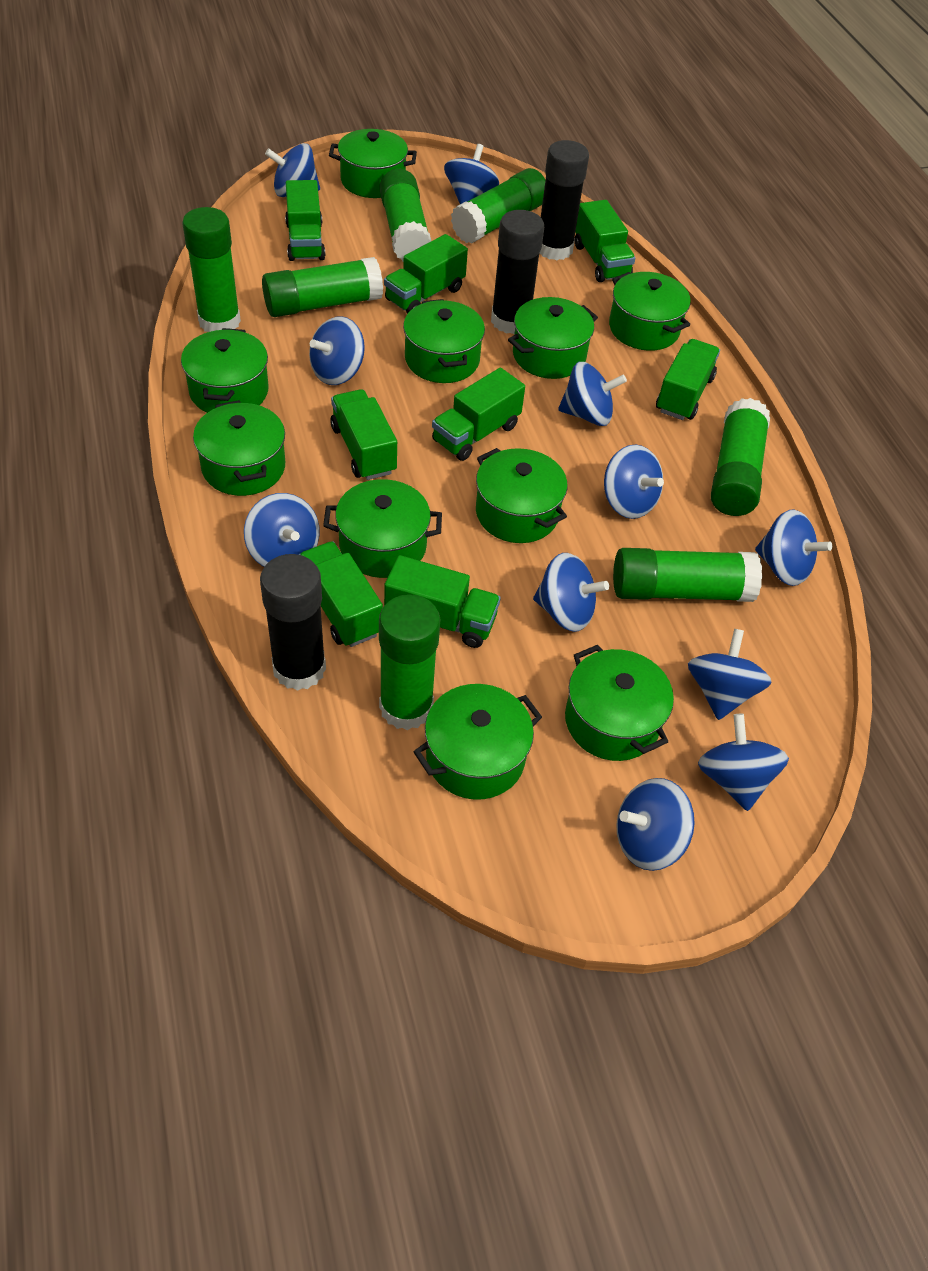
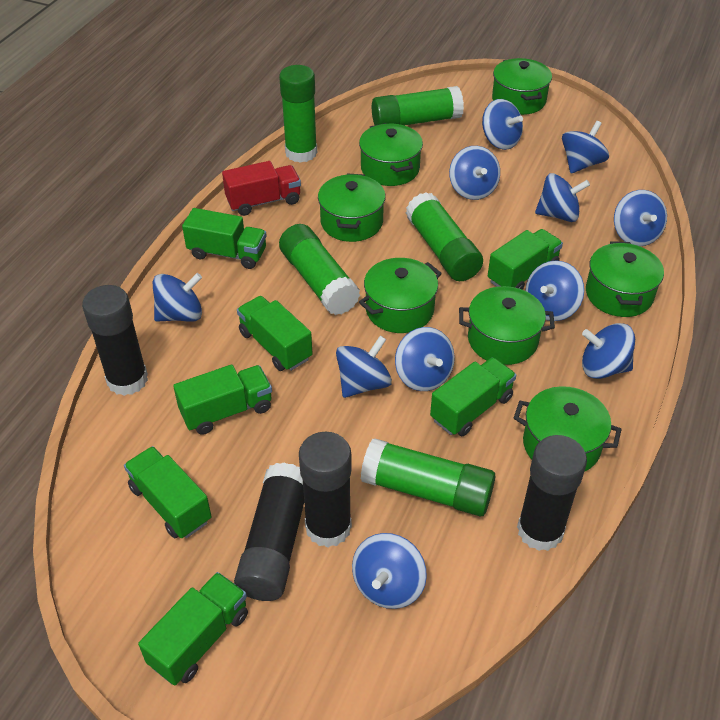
black glue stick: [260,554,326,691] [491,210,544,334] [539,140,589,260] = 3 -> [82,285,148,396] [234,462,304,601] [299,431,352,547] [517,435,587,551] = 4
green glue stick: [182,207,241,332] [262,257,383,317] [379,169,431,262] [379,594,441,730] [451,168,545,244] [613,548,762,602] [711,398,770,516] = 7 -> [279,65,317,163] [279,224,360,315] [361,438,496,516] [372,86,464,125] [406,192,483,281] = 5
green pot: [181,328,269,413] [193,400,285,496] [323,479,442,578] [329,129,417,198] [403,299,485,383] [413,684,542,800] [476,448,567,543] [508,297,598,379] [565,645,674,761] [609,272,691,351] = 10 -> [318,173,386,242] [359,123,423,186] [359,258,442,333] [459,286,555,365] [492,58,552,115] [514,386,622,472] [586,241,664,317] = 7
green truck: [285,180,326,261] [298,541,383,647] [330,389,397,480] [384,234,468,314] [384,555,501,648] [432,368,525,461] [575,200,635,282] [656,339,720,420] = 8 -> [124,446,212,538] [138,572,248,686] [173,365,272,435] [182,208,267,269] [237,296,313,371] [430,357,516,436] [488,229,563,290] = 7
red truck: none = 0 -> [222,161,301,216] = 1

